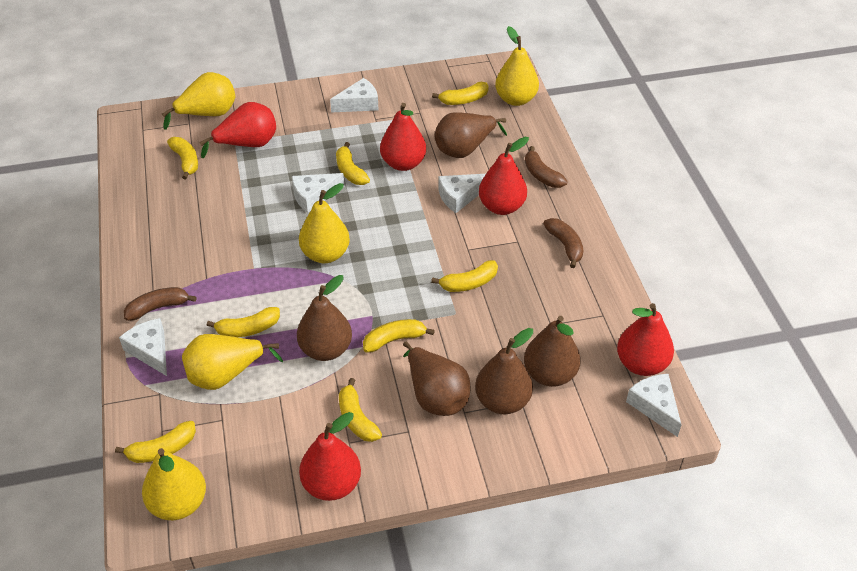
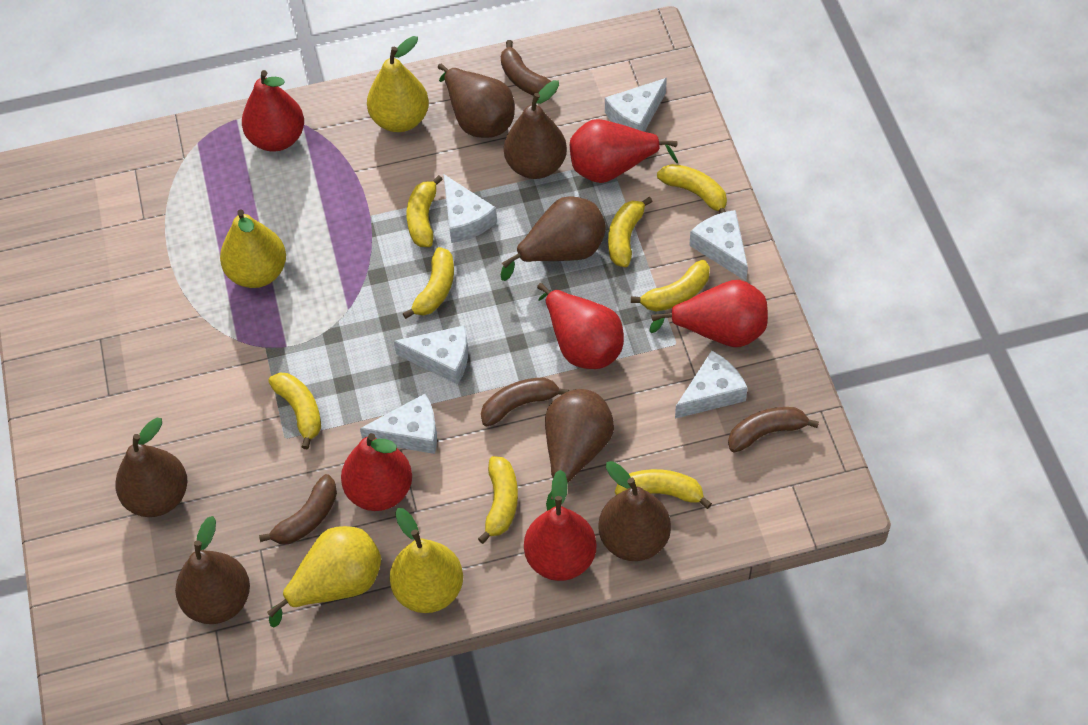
brown banana: [124,287,197,321] [525,146,568,188] [543,218,583,268] = 3 -> [259,474,337,544] [481,377,569,426] [501,40,557,96] [728,407,819,452] = 4
brown pear: [297,275,352,361] [403,342,471,416] [435,112,507,158] [475,328,533,414] [524,316,581,387] = 5 -> [115,418,187,517] [175,516,250,624] [438,64,515,138] [501,196,606,281] [504,80,567,179] [545,389,614,511] [598,461,671,561] = 7
red pear: [199,102,276,158] [299,412,361,501] [380,103,426,171] [479,137,529,215] [617,303,674,376] = 5 -> [242,70,304,151] [341,433,412,511] [524,469,597,581] [537,283,624,369] [570,119,678,183] [649,280,768,347] = 6
white cheese: [119,318,167,376] [292,173,345,213] [330,78,379,113] [438,174,486,213] [626,374,682,437] = 5 -> [360,394,437,454] [394,325,468,385] [443,174,497,243] [605,78,667,132] [675,351,748,419] [689,210,748,281] = 6
yellow pear: [142,448,206,520] [162,72,235,130] [182,334,283,390] [299,183,350,263] [495,26,539,106] = 5 -> [220,209,286,288] [267,526,381,627] [367,36,429,132] [390,508,463,613] = 4

